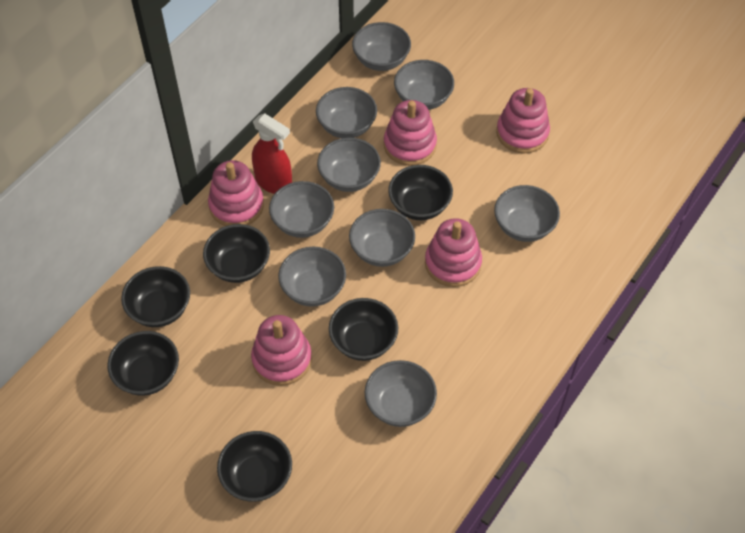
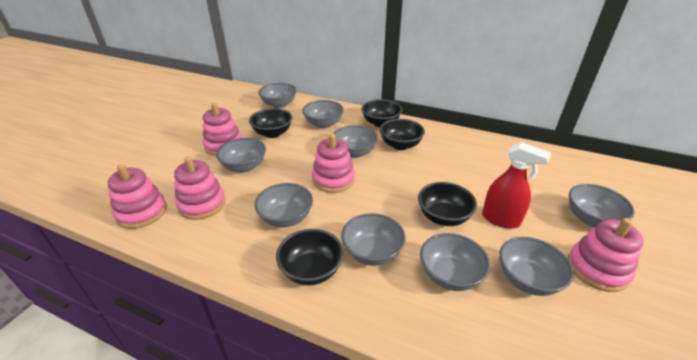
black bowl: [107,331,179,396] [121,266,190,327] [203,224,270,283] [217,431,292,502] [329,298,398,361] [388,165,453,220] = 6 -> [249,108,292,138] [276,229,344,285] [361,99,403,127] [380,119,425,150] [418,182,477,226] = 5

